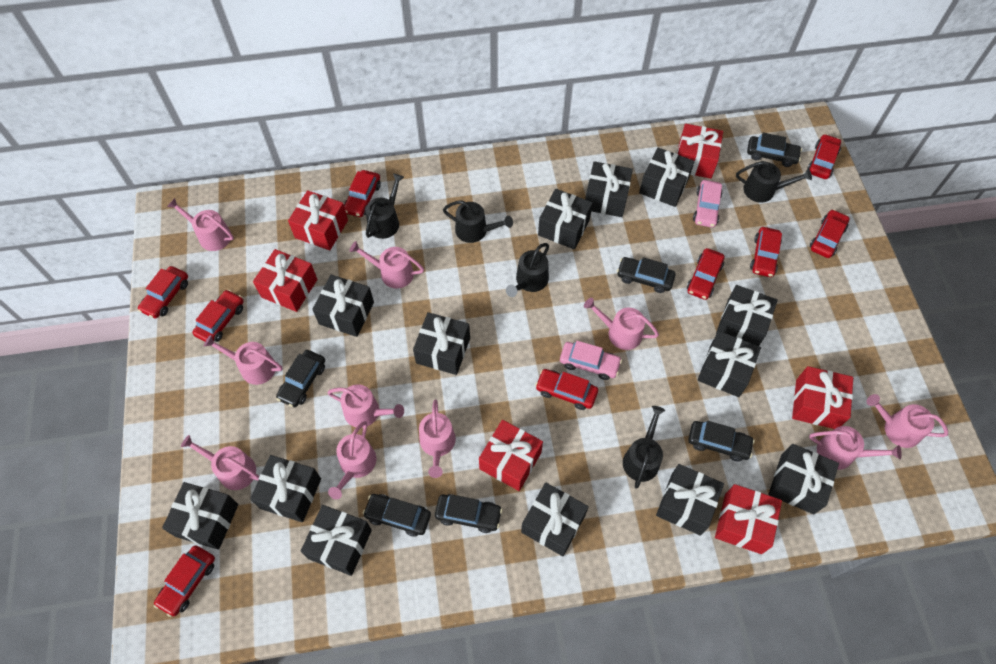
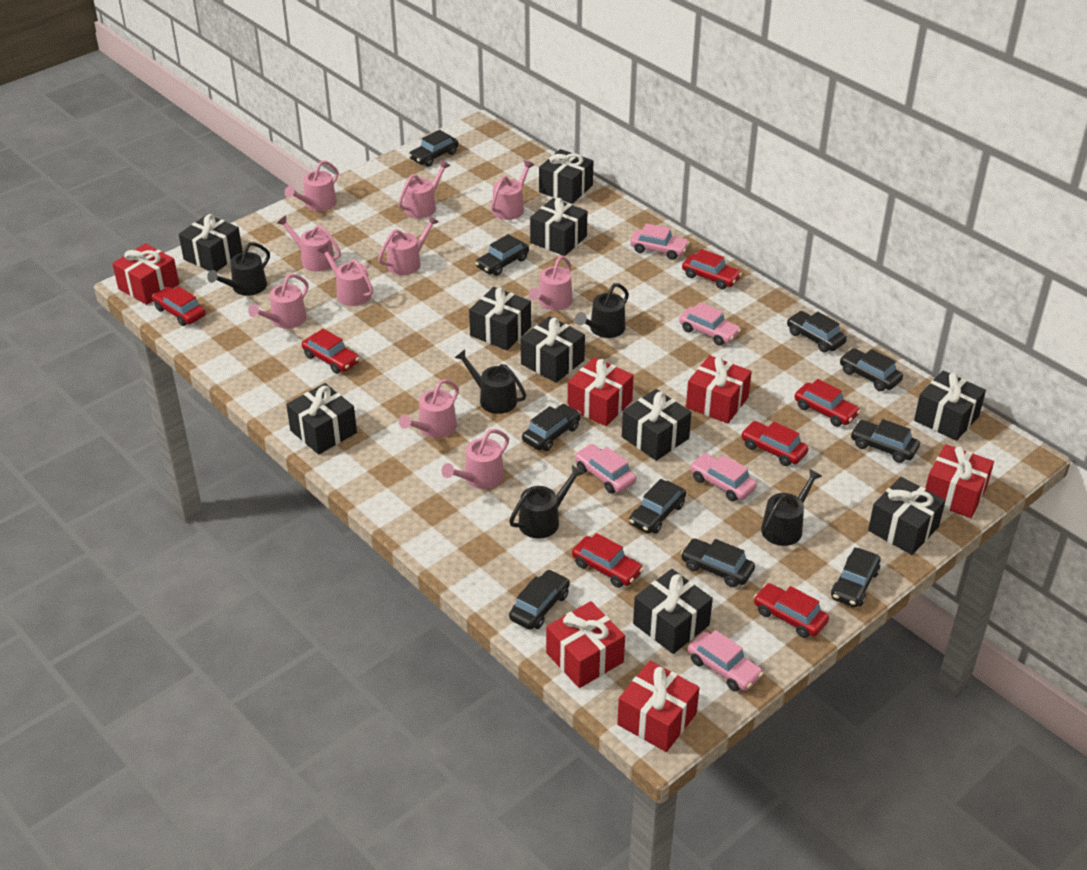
black car: [276,350,325,407] [363,494,431,537] [435,494,502,533] [617,257,675,293] [688,421,755,462] [747,132,802,167] = 6 -> [409,130,459,167] [475,234,529,276] [509,569,570,630] [522,404,581,451] [629,479,686,534] [681,538,755,587] [787,311,847,352] [831,547,880,607] [840,348,903,391] [850,419,920,463] = 10
black gift: [162,482,238,550] [250,455,321,522] [300,505,372,576] [312,275,374,337] [413,312,470,375] [521,482,589,556] [538,189,593,250] [585,161,633,217] [639,148,695,207] [656,464,724,536] [698,331,761,397] [716,285,778,346] [768,444,839,514] = 13 -> [179,214,243,272] [286,383,357,455] [469,287,531,350] [521,316,585,383] [530,198,587,256] [539,149,593,204] [622,389,691,461] [633,569,713,654] [868,477,946,555] [914,370,986,441] = 10
pink car: [560,341,622,380] [693,180,723,228] = 2 -> [574,444,637,494] [630,223,689,260] [679,302,741,346] [688,630,763,691] [690,453,757,501] = 5
red car: [138,266,188,319] [154,546,215,617] [192,290,244,342] [344,170,381,217] [535,369,598,410] [687,248,725,300] [750,227,782,277] [807,134,841,179] [810,209,849,258] = 9 -> [152,287,206,326] [302,329,359,374] [572,533,643,588] [682,249,742,289] [741,421,809,466] [754,583,829,638] [795,379,860,427] = 7

